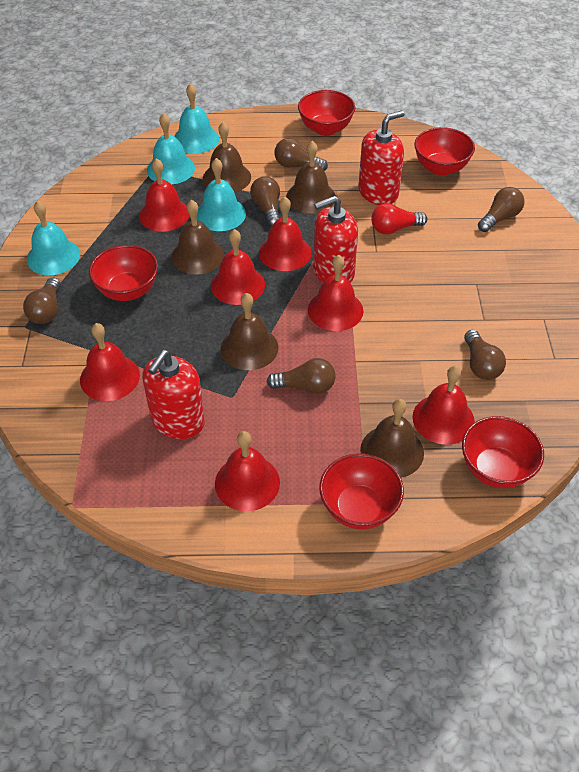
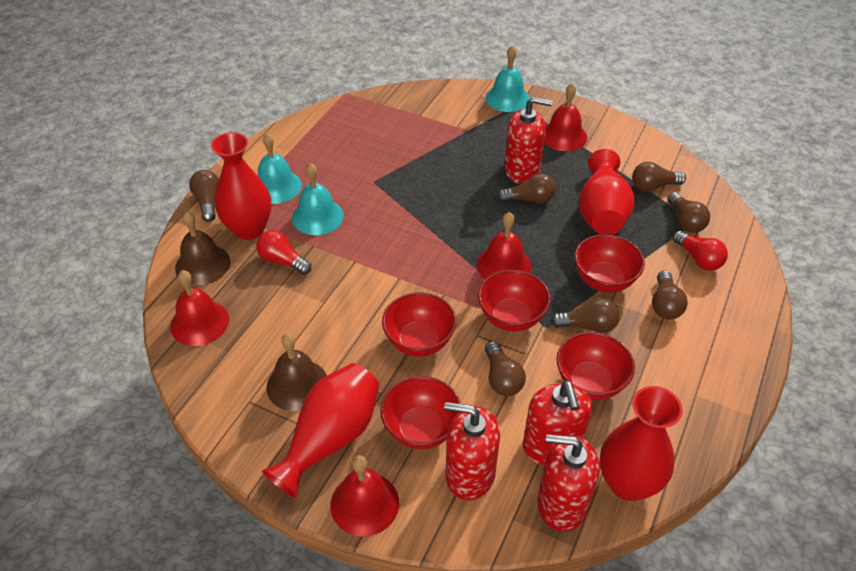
brown bell: [171,200,224,275] [203,122,251,192] [221,293,278,370] [286,141,336,213] [360,399,424,478] = 5 -> [175,211,230,285] [266,334,327,411] = 2
brown light bulb: [23,277,61,324] [250,176,280,227] [267,358,336,394] [274,138,328,171] [464,330,506,380] [478,187,524,232] = 6 -> [189,170,219,222] [485,341,526,396] [497,173,556,204] [551,298,619,333] [632,162,686,192] [652,270,688,319] [667,192,710,233] = 7
red bell: [80,323,140,401] [139,158,190,232] [211,229,265,305] [215,431,280,511] [259,197,311,271] [308,255,363,331] [413,366,475,445] = 7 -> [170,270,229,346] [330,455,399,537] [477,212,531,279] [544,83,587,151] = 4
red light bulb: [371,203,427,234] = 1 -> [256,230,311,275] [673,230,728,271] = 2
red soap dispenser: [142,350,205,439] [313,196,358,283] [359,110,404,205] = 3 -> [444,402,500,501] [504,97,553,184] [523,380,592,466] [537,434,600,532] = 4
red vase: none = 0 -> [211,132,272,240] [262,363,379,498] [579,149,635,235] [600,386,683,501] = 4
turquoise bell: [27,201,80,275] [147,113,195,184] [174,83,219,154] [196,158,246,231] = 4 -> [258,133,302,204] [292,163,344,235] [486,46,530,112] = 3

